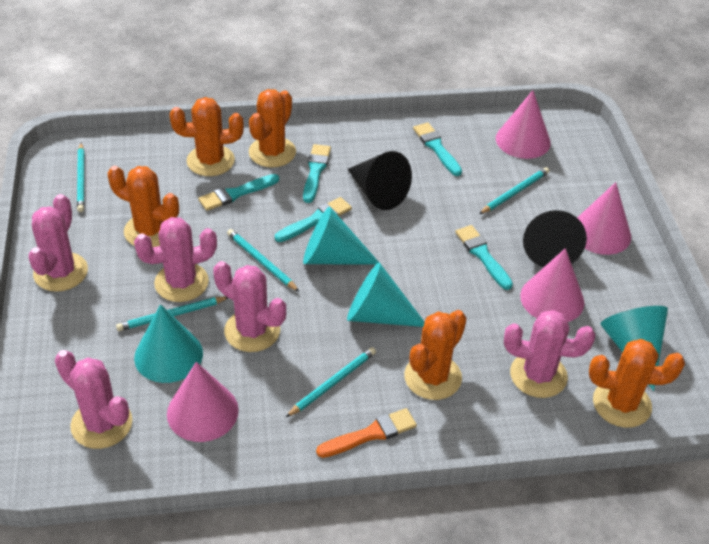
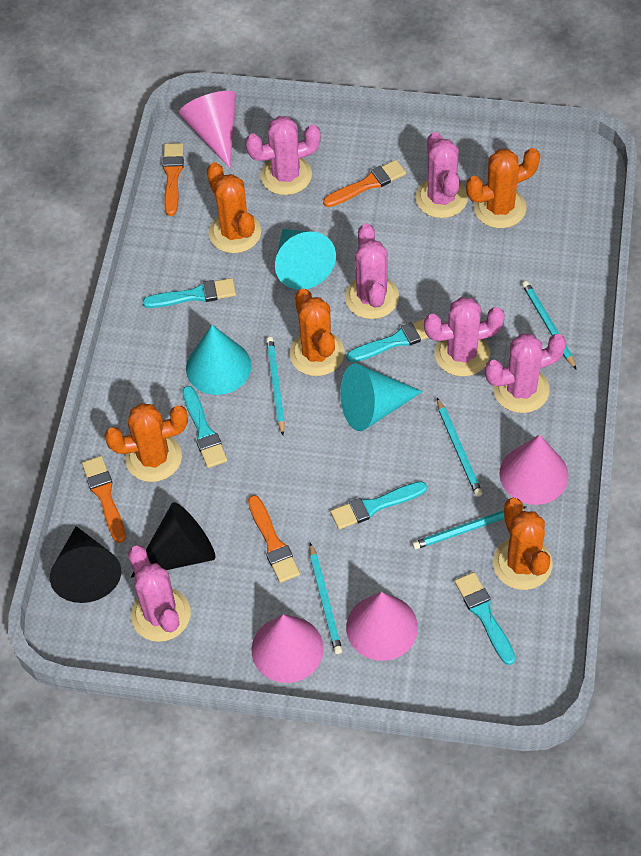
orange brush: [316,408,417,458] = 1 -> [82,456,126,543] [162,143,184,216] [248,495,300,583] [323,160,406,207] = 4
pink cactus: [28,194,88,292] [55,350,132,449] [134,217,217,302] [213,261,286,352] [504,310,595,398] = 5 -> [128,545,191,642] [245,116,321,195] [345,223,399,319] [415,132,468,218] [424,297,505,377] [485,334,566,413] = 6
turquoise cone: [134,304,203,383] [303,207,379,265] [347,262,424,327] [601,306,668,391] = 4 -> [186,325,251,395] [275,229,336,290] [340,364,423,431] = 3

